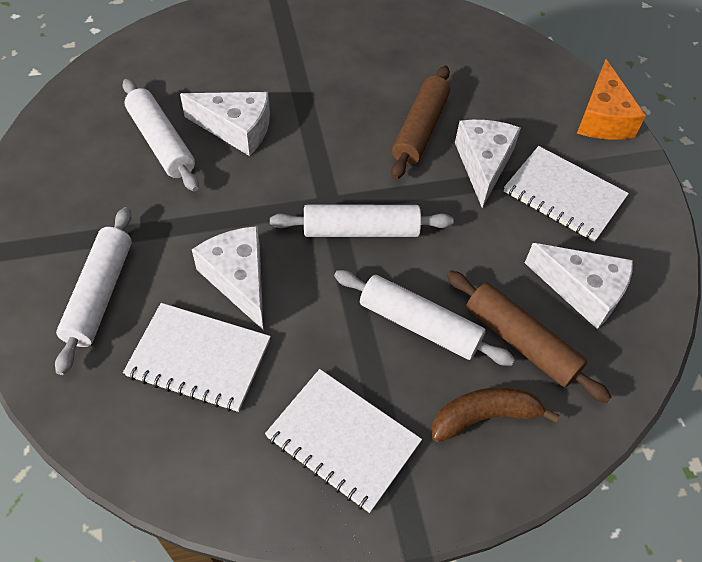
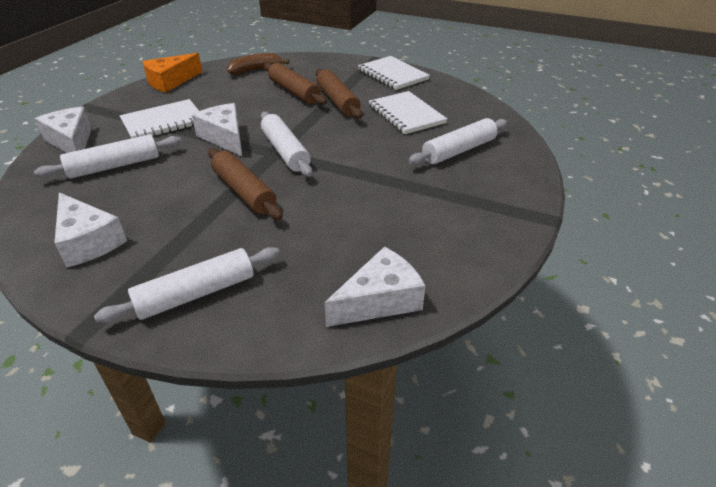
brown rolling pin: [391,66,450,180] [447,271,611,403] = 2 -> [208,148,283,220] [264,63,327,105] [316,69,363,119] = 3

